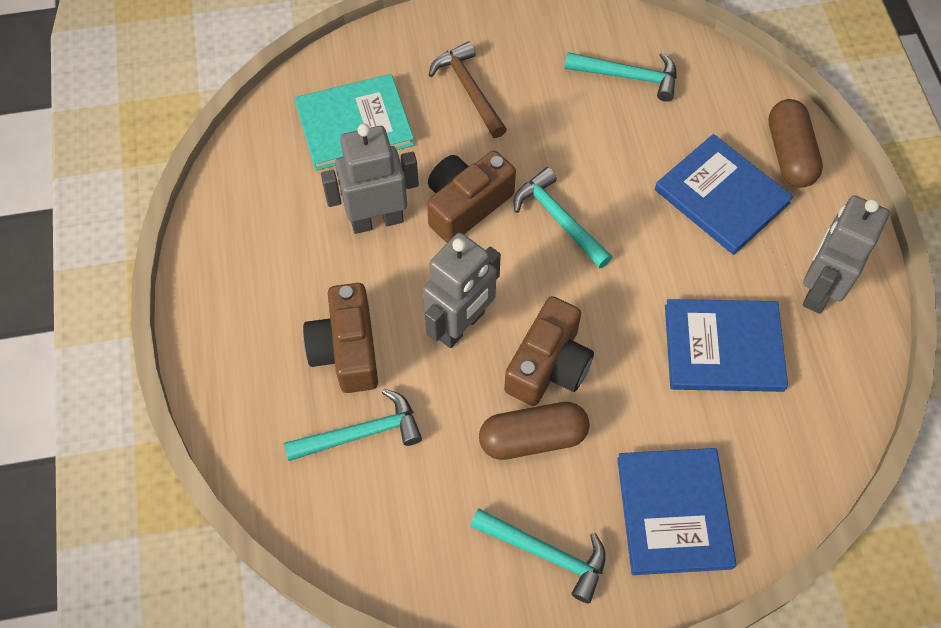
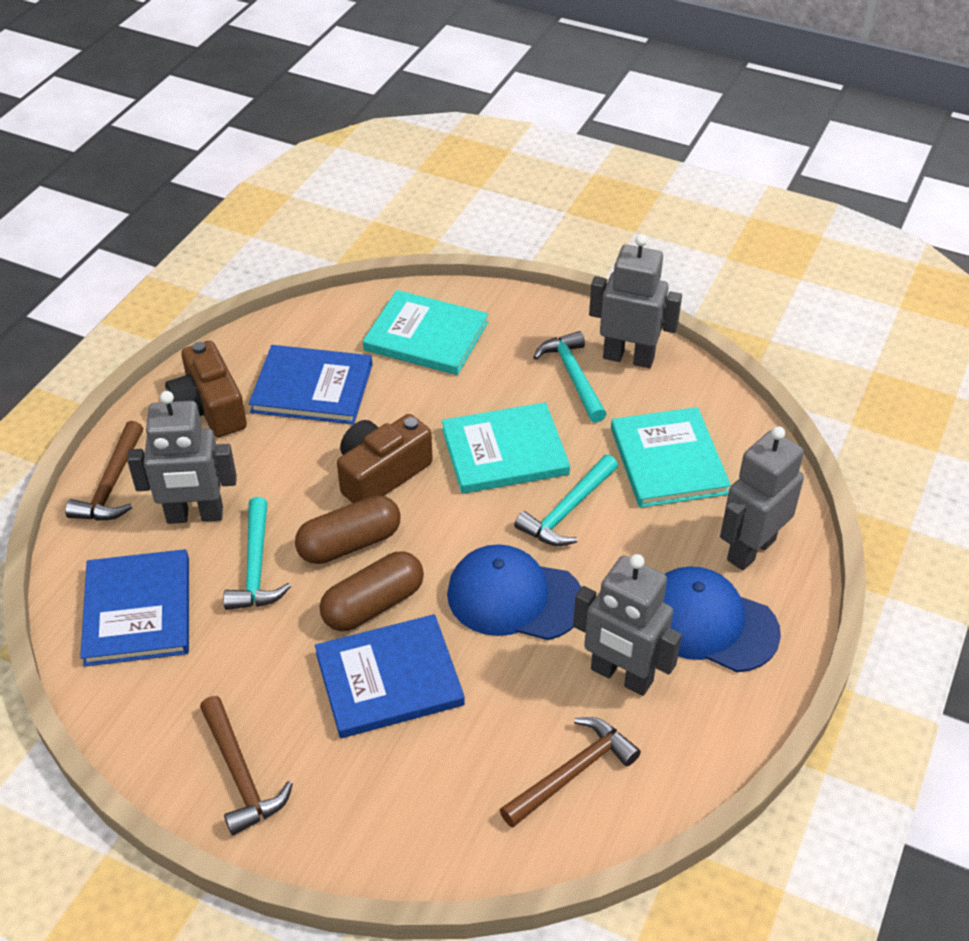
blue cap: none = 0 -> [447,544,581,640] [663,566,781,672] = 2
brown camera: [303,283,378,393] [427,151,516,243] [504,296,594,406] = 3 -> [165,341,247,437] [337,414,433,503] = 2
brown hammer: [429,41,507,138] = 1 -> [65,421,143,521] [200,696,293,836] [500,717,641,828] = 3
grey robot: [321,123,419,234] [423,233,501,348] [803,195,889,314] = 3 -> [127,391,237,524] [573,554,682,696] [589,234,682,368] [720,426,804,570] = 4
turquoise book: [295,74,414,171] = 1 -> [363,290,488,375] [442,402,570,494] [611,407,731,508] = 3
turquoise hammer: [284,389,422,461] [470,508,606,603] [514,167,612,269] [565,52,677,102] = 4 -> [223,497,291,610] [514,455,618,546] [533,331,607,423] = 3

